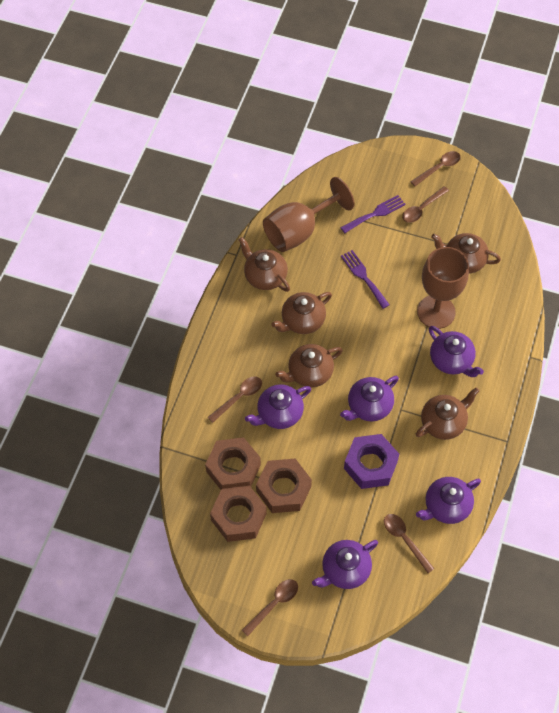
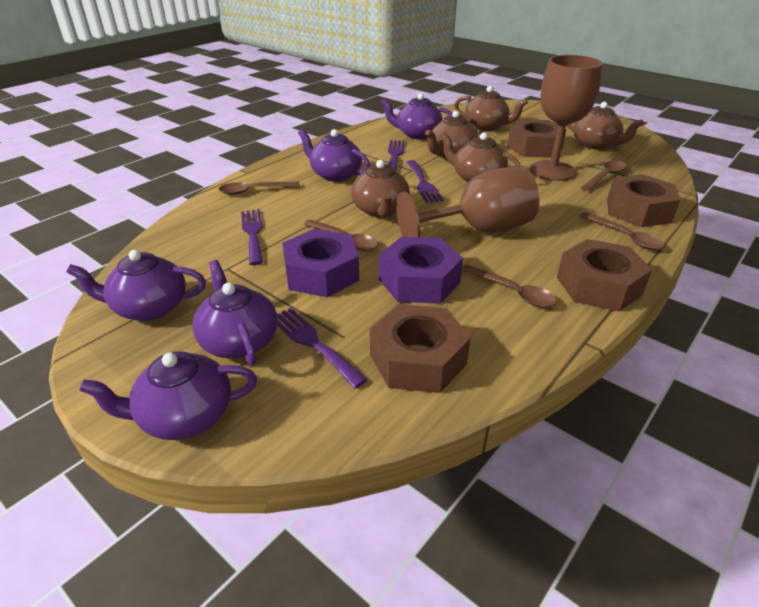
brown nut: [205,437,261,490] [210,486,267,542] [256,459,312,513] = 3 -> [370,304,471,393] [507,119,566,158] [557,239,652,311] [607,174,680,227] = 4
purple fork: [340,195,406,233] [341,250,390,309] = 2 -> [241,209,263,265] [277,308,367,388] [388,140,405,172] [406,160,443,203] = 4
purple nut: [344,434,399,489] = 1 -> [282,229,359,297] [379,237,463,304] = 2

